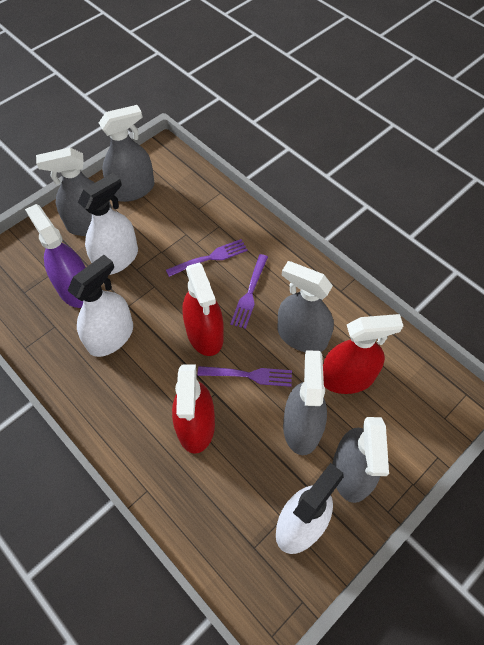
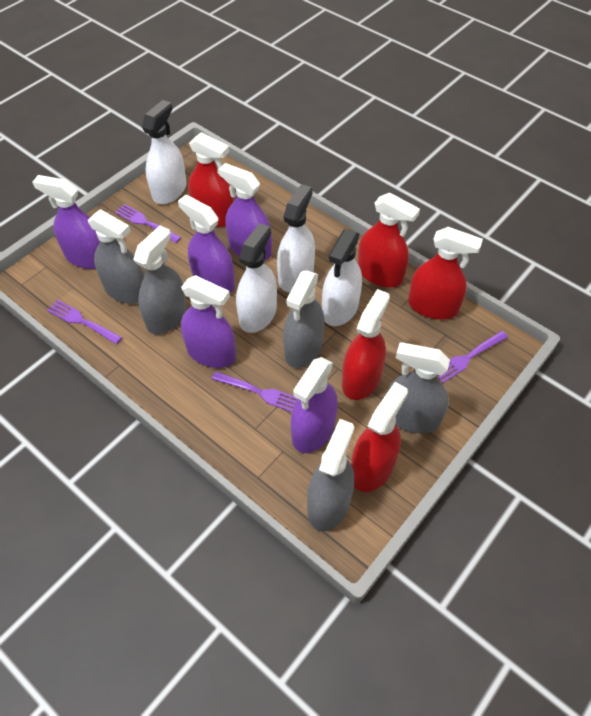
purple fork: [166,239,248,277] [197,366,292,387] [230,254,268,329] = 3 -> [47,300,122,344] [115,204,181,243] [212,371,297,412] [437,331,508,383] = 4
purple spray bottle: [25,204,86,308] = 1 -> [32,175,100,269] [178,195,235,294] [181,275,236,368] [219,163,272,261] [291,357,338,453] = 5
red spray bottle: [172,365,215,454] [182,263,224,356] [323,314,403,394] = 3 -> [188,132,234,227] [342,289,390,400] [351,382,408,492] [358,193,420,287] [408,227,483,320] = 5
white spray bottle: [67,255,133,357] [78,173,138,275] [276,463,344,554] = 3 -> [142,100,186,204] [236,223,277,333] [277,184,315,293] [322,229,362,326] = 4

